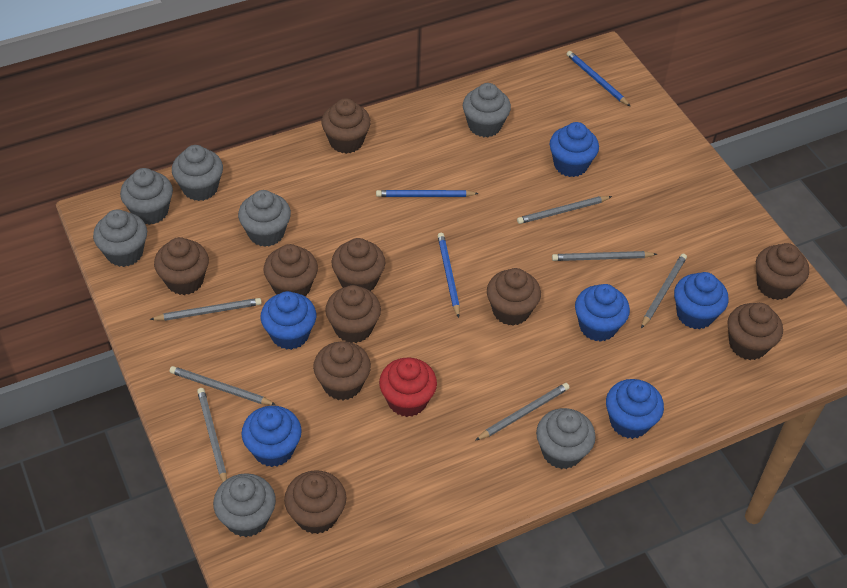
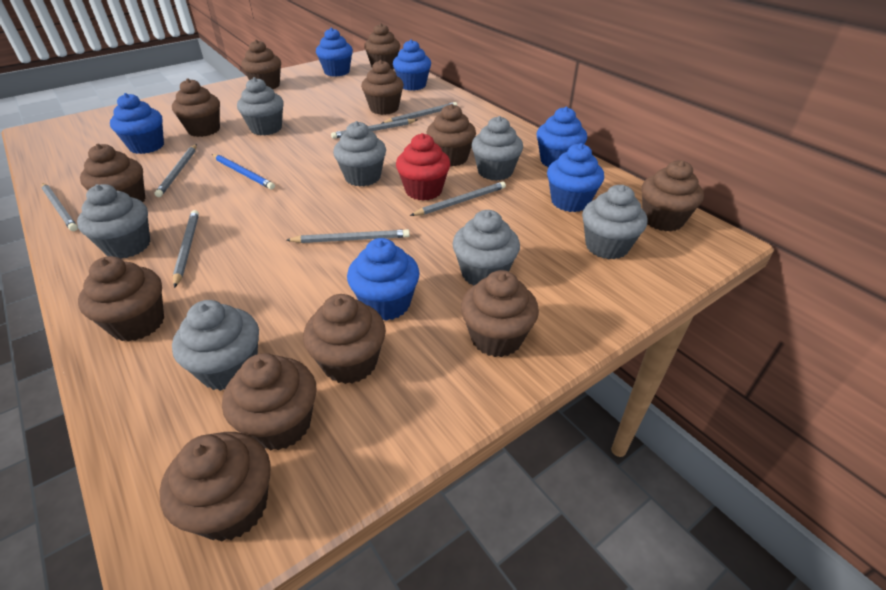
blue pencil: [376,190,479,197] [438,233,460,318] [567,51,630,106] = 3 -> [212,154,275,189] = 1
brown cupcake: [154,237,209,295] [264,244,318,296] [284,470,346,534] [313,341,371,400] [321,98,371,154] [325,285,381,343] [331,238,385,291] [487,268,541,326] [727,303,783,360] [756,243,809,300] = 10 -> [78,256,164,342] [80,144,146,202] [159,432,271,541] [172,78,220,137] [222,353,317,451] [241,40,281,89] [303,294,386,384] [361,60,404,115] [364,23,400,70] [427,104,476,167] [461,270,539,357] [641,160,704,231] = 12

